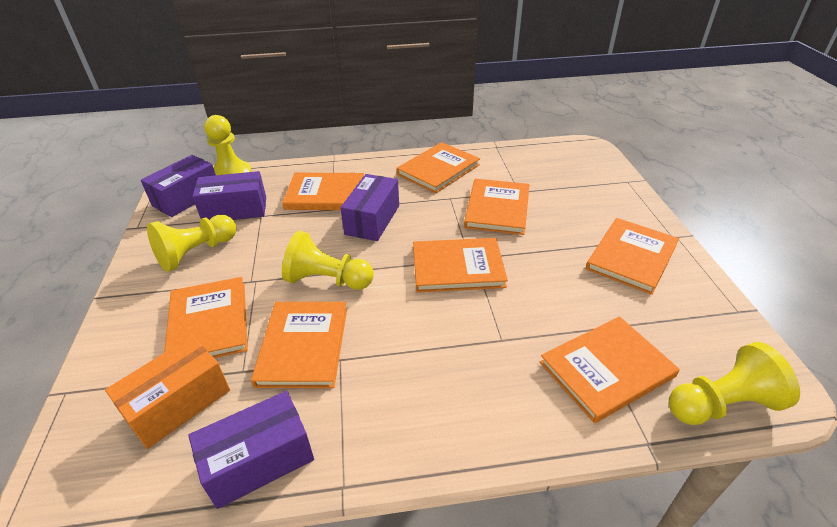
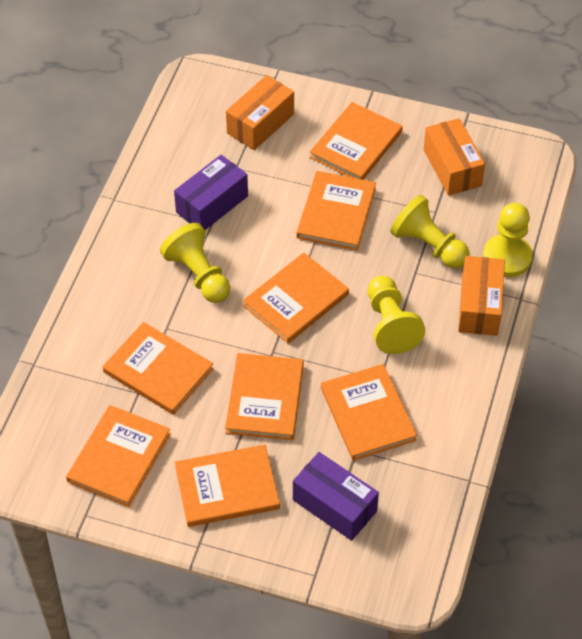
orange box: [105,336,230,449] = 1 -> [226,75,294,150] [424,118,485,196] [458,256,505,336] = 3
purple box: [141,155,216,217] [188,391,314,509] [192,171,266,220] [340,174,399,241] = 4 -> [174,155,248,230] [293,452,379,541] = 2

